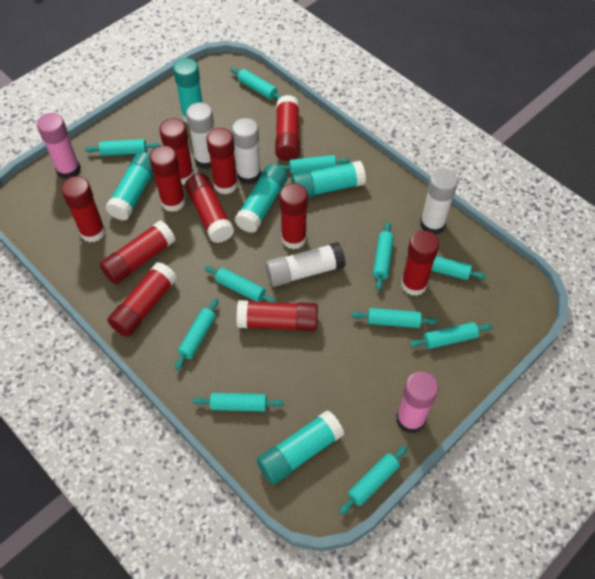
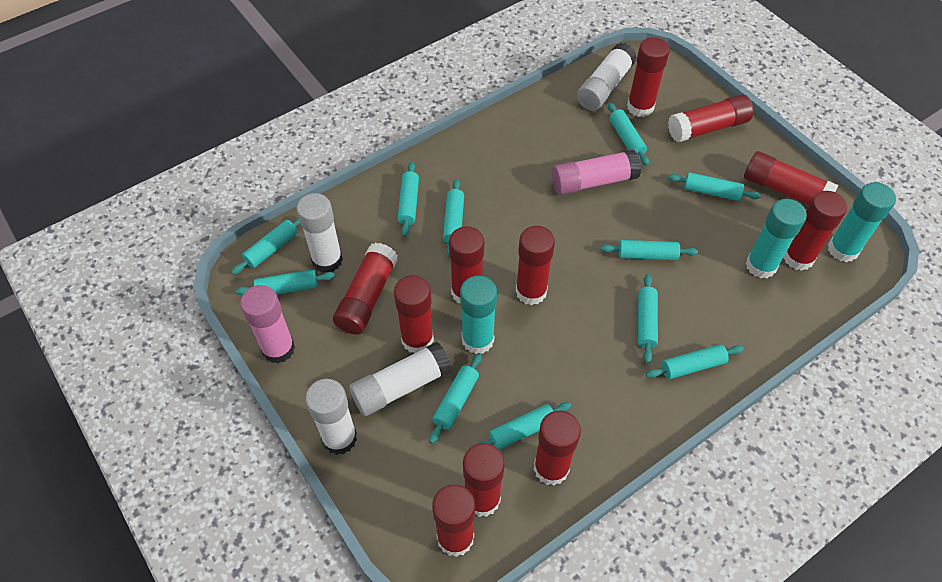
turquoise glue stick: [105,152,154,221] [173,58,203,124] [234,164,288,233] [257,410,344,485] [291,161,366,197] = 5 -> [460,276,497,354] [746,199,807,278] [828,182,896,262] = 3

